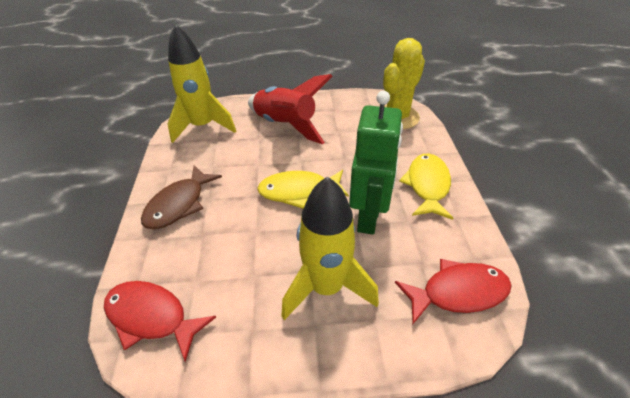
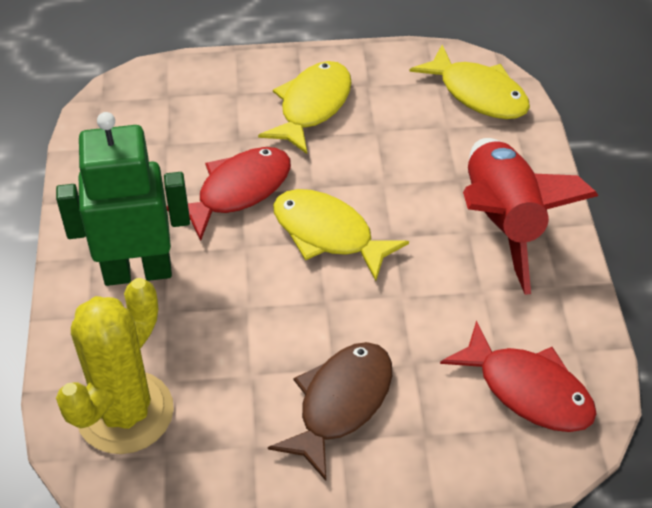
yellow fish: [257,170,349,209] [399,153,453,220] = 2 -> [258,61,352,154] [273,189,409,281] [409,45,530,119] = 3
yellow rocket: [168,24,236,143] [281,176,379,320] = 2 -> none = 0

